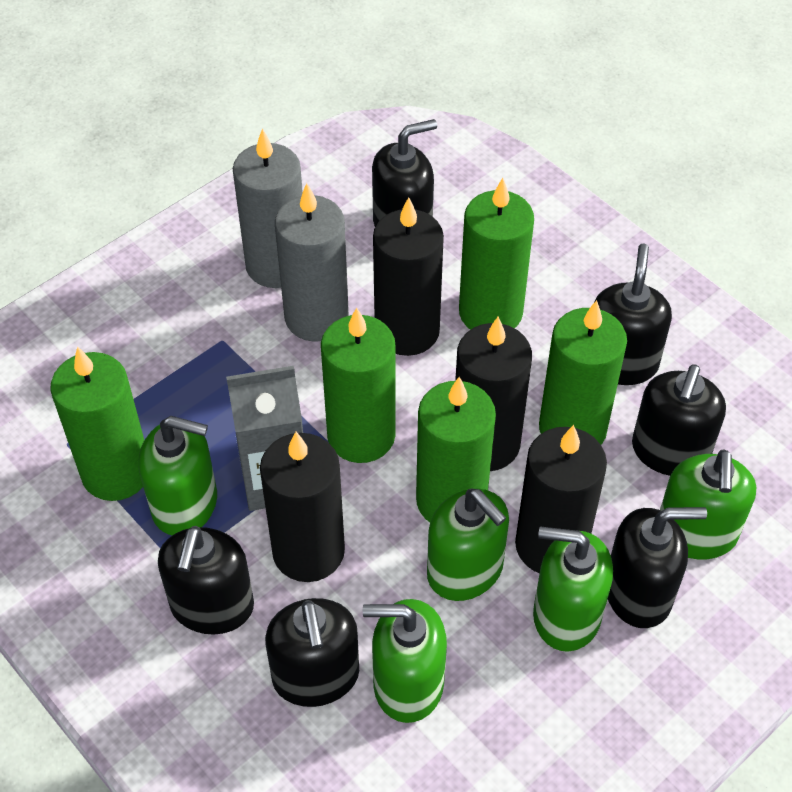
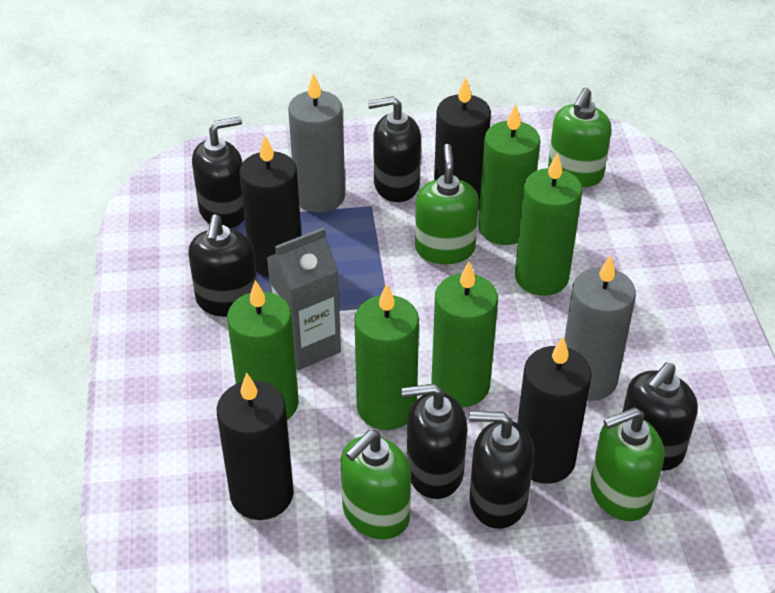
green soap dispenser: [138,416,217,535] [363,599,447,723] [427,488,509,601] [533,527,613,652] [660,449,756,560] = 5 -> [341,430,411,539] [415,144,479,264] [548,87,612,187] [590,407,664,521] = 4

